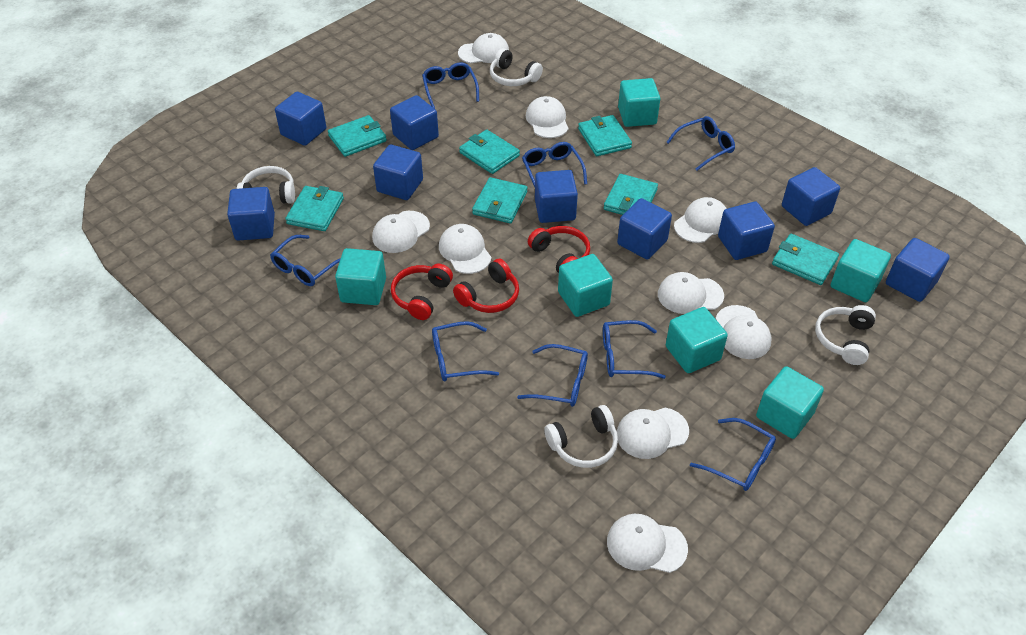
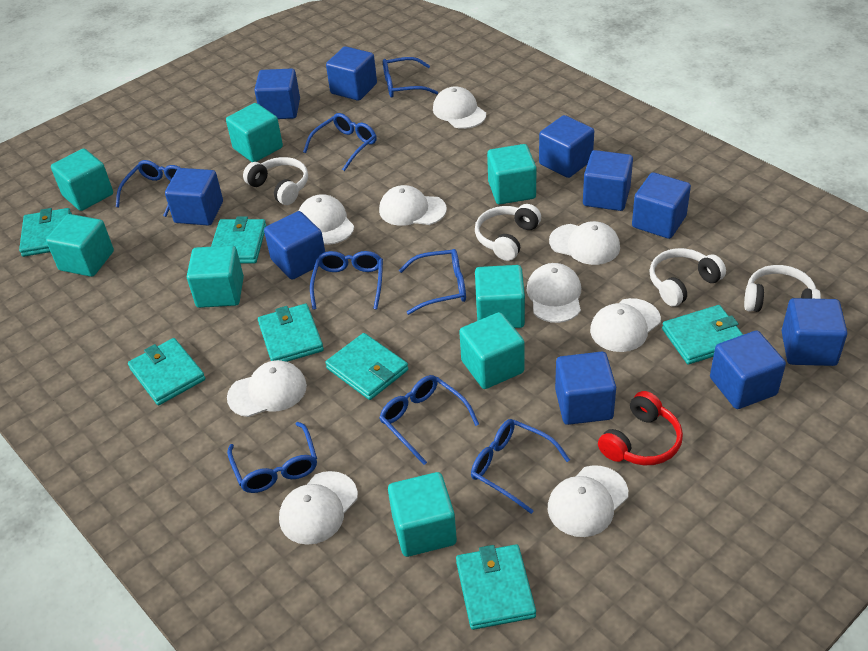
blue cube: [227,187,275,241] [275,92,326,146] [373,144,423,200] [390,95,439,150] [535,170,578,223] [617,198,672,260] [718,202,775,260] [782,167,840,226] [886,238,950,302] = 9 -> [165,168,223,226] [254,68,300,119] [264,211,325,280] [326,46,377,101] [539,115,594,178] [555,352,616,425] [583,150,633,211] [632,172,691,239] [710,331,786,409] [781,298,847,366] = 10
red headphones: [391,264,453,320] [453,259,519,313] [528,226,590,273] = 3 -> [598,391,683,465] = 1
turquoise cube: [335,248,386,305] [558,254,613,317] [618,78,660,127] [666,307,728,373] [756,366,824,439] [831,239,891,302] = 6 -> [46,214,114,277] [51,149,113,211] [187,245,244,308] [226,103,283,162] [388,472,457,557] [459,312,524,389] [475,265,525,328] [487,144,536,204] = 8

